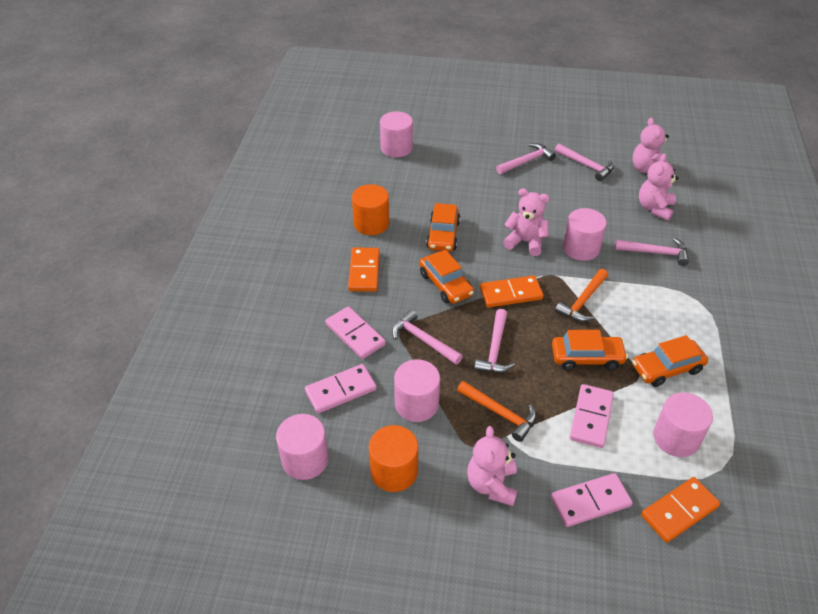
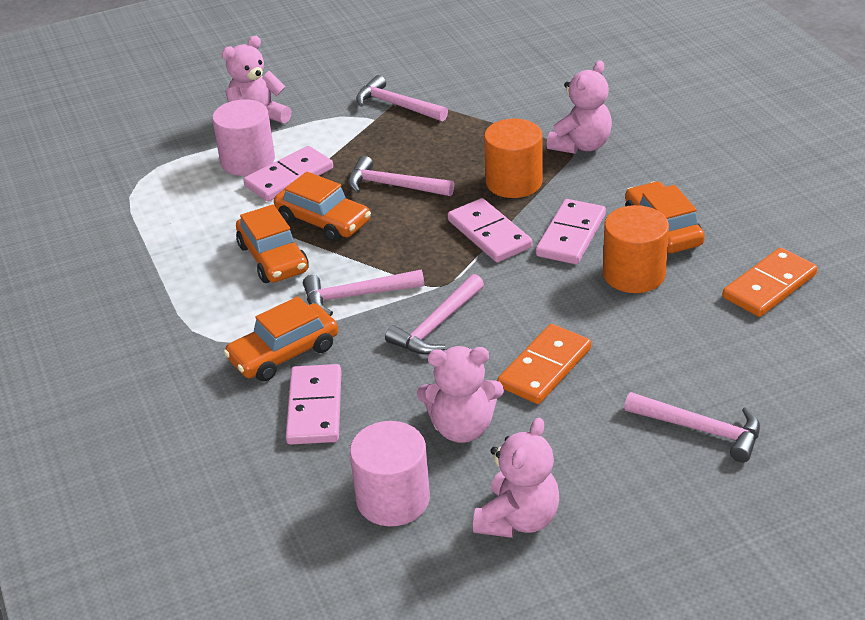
orange domino: [348,248,380,292] [480,275,543,308] [641,477,720,543] = 3 -> [497,324,591,404] [723,248,817,317] = 2
orange hammer: [457,381,537,442] [555,269,608,322] = 2 -> none = 0
pink cylinder: [276,414,329,480] [380,111,413,158] [394,360,440,422] [563,208,607,261] [653,392,713,457] = 5 -> [212,99,275,176] [350,421,430,526] = 2

